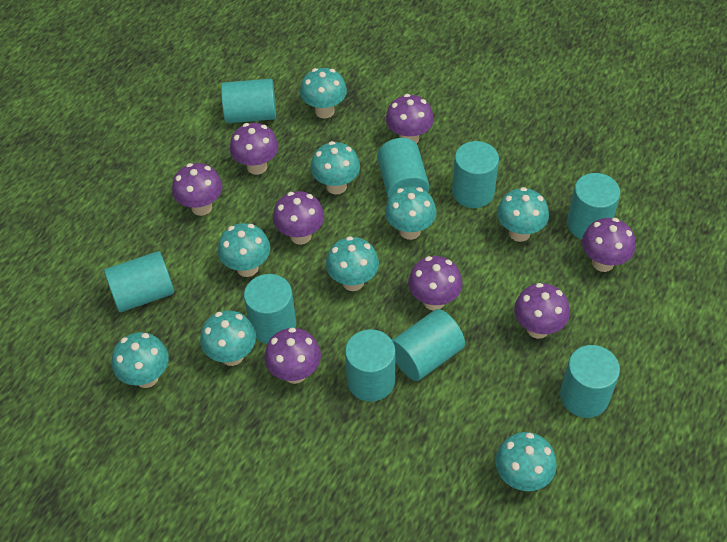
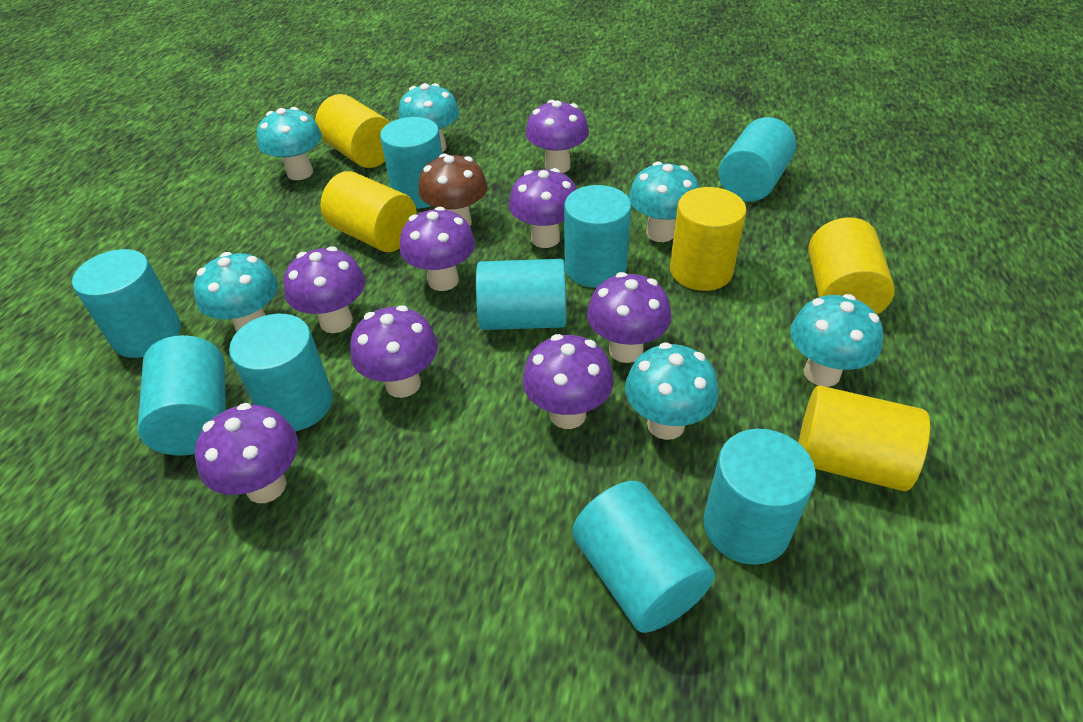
brown mushroom: none = 0 -> [418,153,487,226] = 1
turquoise mushroom: [112,332,169,388] [200,310,256,366] [218,223,270,277] [300,68,347,119] [310,141,360,194] [326,236,379,291] [385,186,436,240] [495,432,557,491] [497,187,549,242] = 9 -> [194,252,278,332] [257,107,322,180] [398,83,459,152] [625,342,719,440] [629,162,699,242] [790,294,883,387] = 6
yellow cylinder: none = 0 -> [315,94,390,168] [320,171,417,252] [670,187,747,291] [798,386,930,491] [808,217,895,315] = 5

